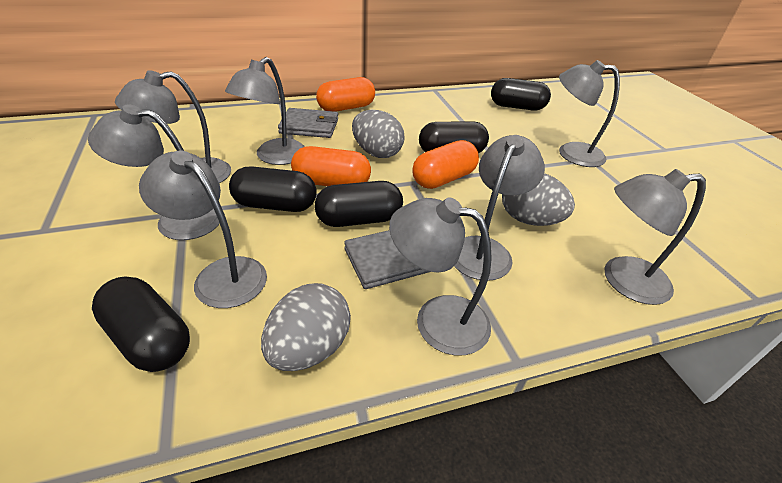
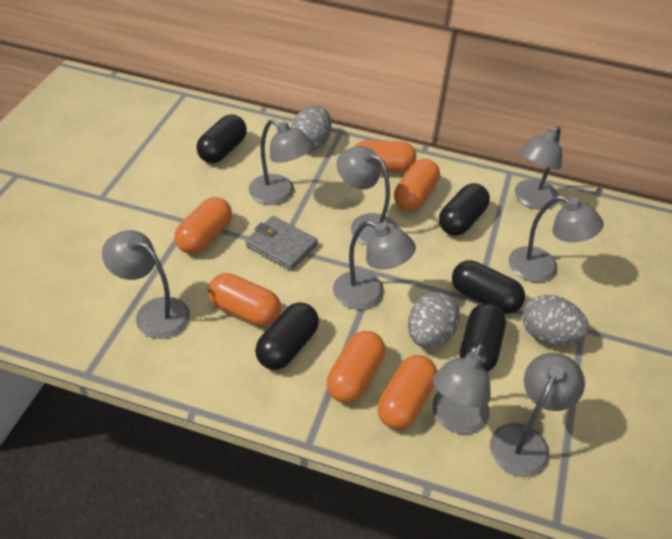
grey wallet: [278,108,338,138] [344,230,429,289] = 2 -> [246,216,318,271] = 1
orange capsule: [291,146,371,186] [316,77,375,112] [412,140,479,189] = 3 -> [174,197,232,254] [208,273,281,326] [326,331,385,403] [354,140,416,172] [378,355,437,429] [394,159,440,211] = 6

